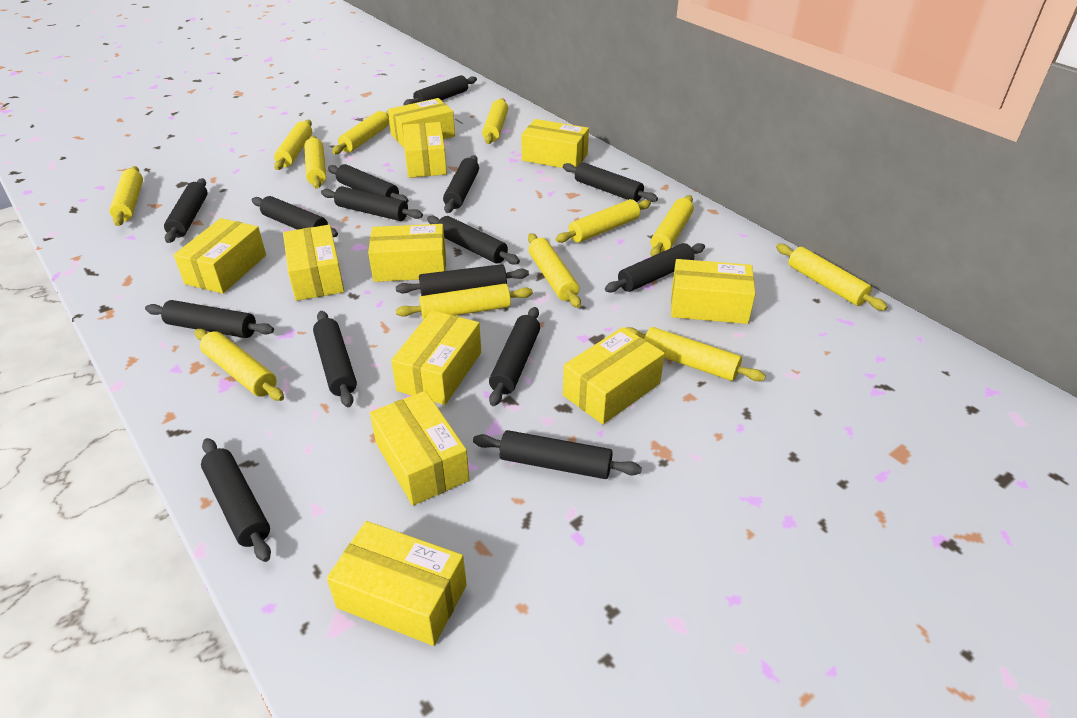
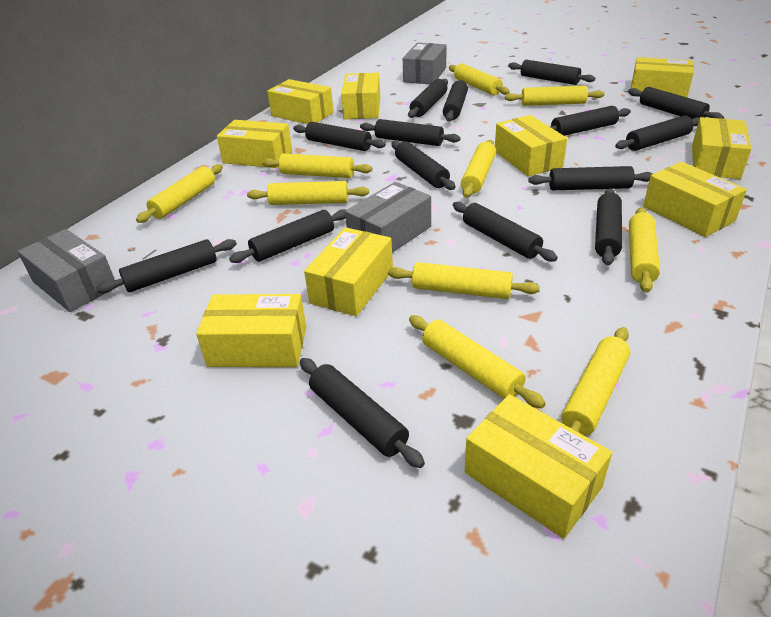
grey box: none = 0 -> [18,229,115,312] [345,182,431,253] [403,43,447,84] = 3
yellow box: [174,218,266,294] [283,225,344,301] [327,521,467,646] [368,224,446,282] [370,391,469,506] [388,98,455,149] [391,310,481,405] [403,122,447,178] [521,119,589,168] [563,327,665,424] [671,259,755,324] = 11 -> [196,294,306,367] [217,120,292,168] [267,79,334,124] [304,227,393,317] [341,73,380,119] [465,394,612,539] [495,115,567,177] [631,57,694,97] [643,162,747,237] [692,117,751,179] = 10
yellow rolling pin: [109,166,143,226] [195,329,284,401] [274,120,312,170] [304,136,326,189] [332,111,389,154] [396,284,533,320] [482,98,508,144] [528,233,581,308] [556,199,651,243] [626,327,766,381] [651,195,694,257] [776,244,887,311] = 12 -> [136,164,223,223] [247,181,369,205] [262,154,372,178] [388,262,540,299] [409,315,546,408] [449,64,510,95] [461,140,496,198] [505,86,604,106] [561,327,630,436] [629,207,660,293] = 10

